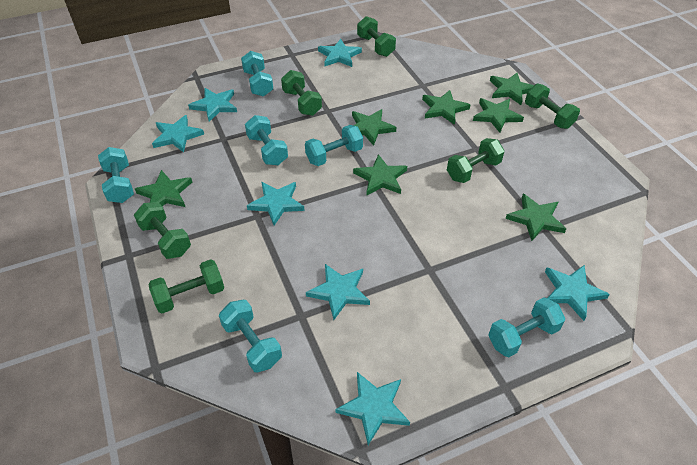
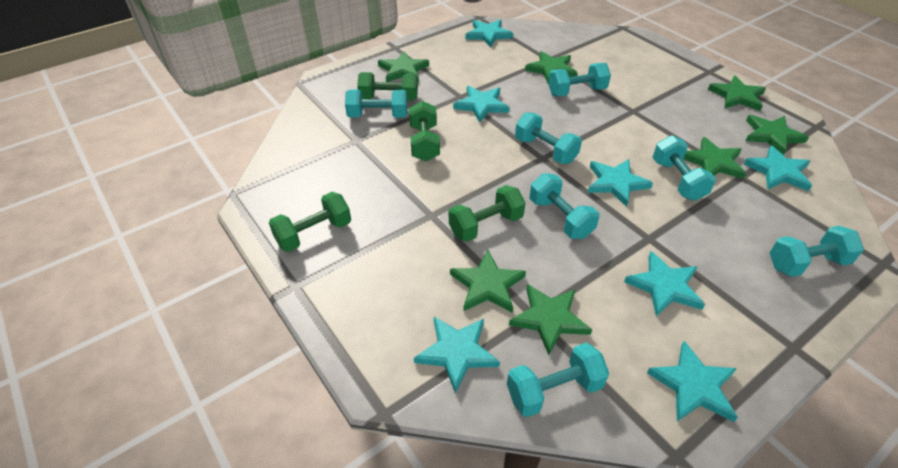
green dumbbell: [134,202,191,259] [148,259,224,314] [281,70,322,116] [357,16,396,57] [447,138,505,183] [525,84,580,129] = 6 -> [269,192,351,252] [357,72,418,101] [409,101,440,161] [449,185,526,242] = 4
turquoise dumbbell: [98,147,134,203] [219,300,282,372] [241,51,273,97] [245,115,288,165] [305,125,363,166] [488,297,565,357] = 6 -> [345,90,407,118] [507,343,609,417] [515,112,582,164] [529,173,599,239] [548,63,611,97] [652,135,716,201] [770,226,864,277] = 7

